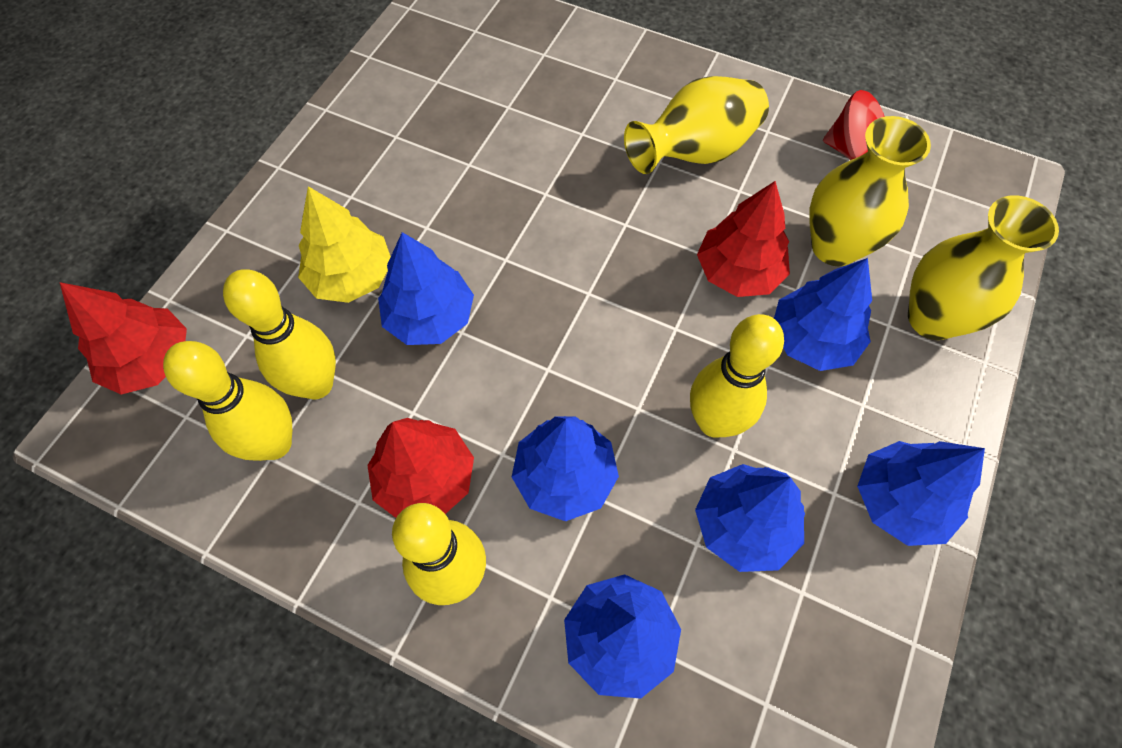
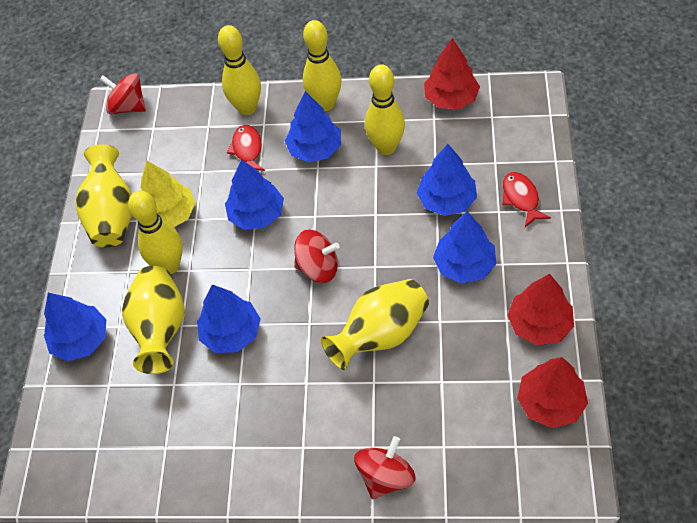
red fish: none = 0 -> [227,125,265,171] [503,172,551,227] = 2
red spinning top: [823,90,909,160] = 1 -> [99,73,146,114] [294,230,340,283] [354,436,415,499] = 3

